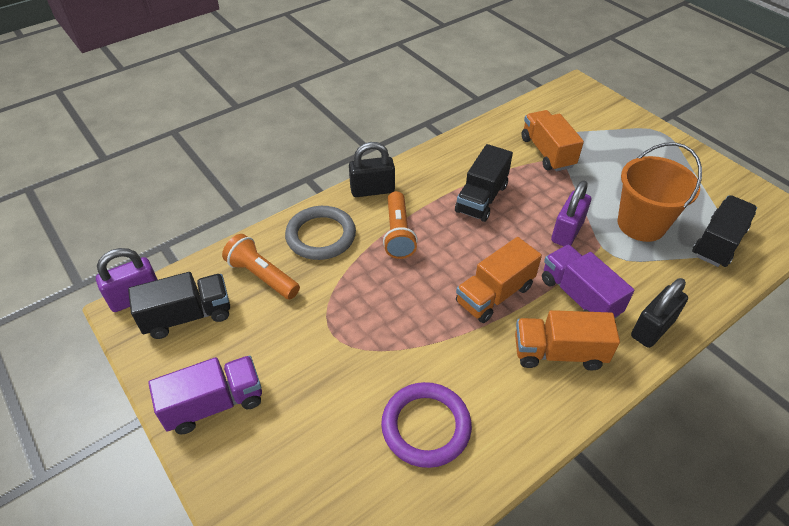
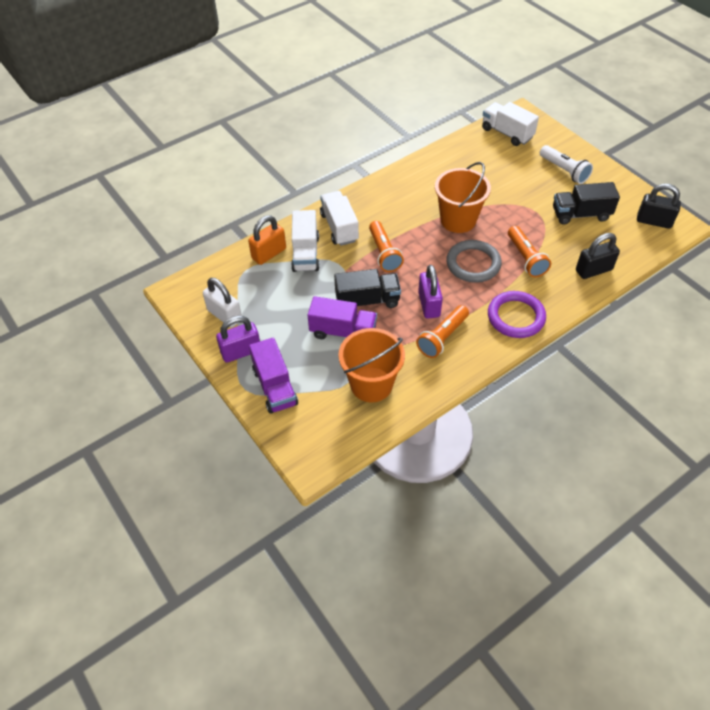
black truck: [128,272,230,339] [455,144,513,222] [692,195,757,267] = 3 -> [334,269,401,308] [553,182,620,225] = 2
orange bucket: [617,142,702,242] = 1 -> [338,328,405,402] [435,162,491,233] = 2
orange flashlight: [222,234,300,299] [383,191,418,259] = 2 -> [369,221,404,272] [416,305,469,358] [508,226,551,277] = 3
orange padlock: none = 0 -> [248,215,286,265] = 1
orange truck: [456,237,542,323] [515,310,620,371] [522,110,584,171] = 3 -> none = 0
white flashlight: none = 0 -> [540,145,593,184] = 1
white padlock: none = 0 -> [203,278,242,328] = 1
white truck: none = 0 -> [291,210,320,272] [320,191,359,246] [482,102,539,146] = 3

